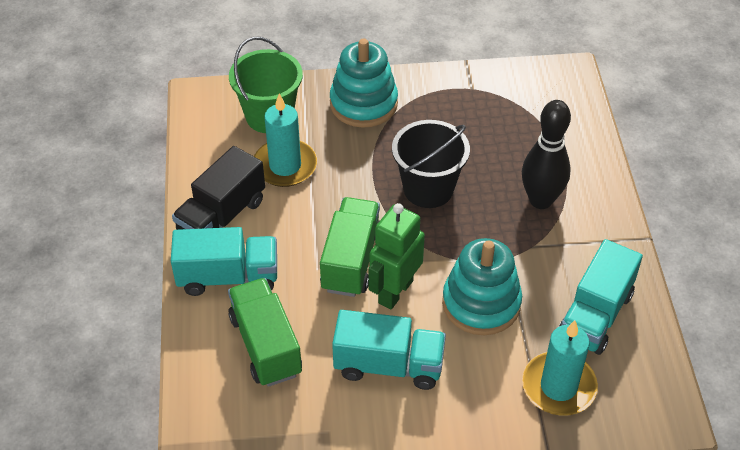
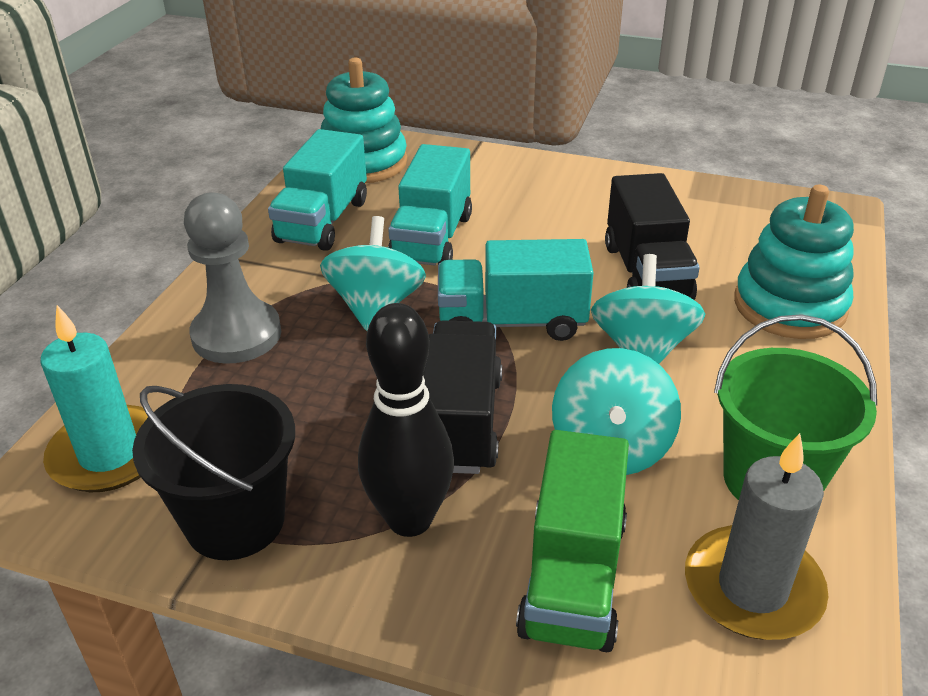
black truck: [172,146,265,230] = 1 -> [423,320,502,474] [605,173,700,300] = 2
green robot: [369,203,425,310] = 1 -> none = 0
green truck: [228,278,302,387] [320,197,380,297] = 2 -> [516,430,629,652] = 1
grey candle: none = 0 -> [685,433,829,640] = 1
grey pawn: none = 0 -> [184,192,281,363] = 1
turquoise candle: [254,94,317,187] [522,320,598,416] = 2 -> [40,305,148,492] = 1
turquoise spinning top: none = 0 -> [320,216,426,331] [552,348,681,475] [591,254,705,364] = 3

